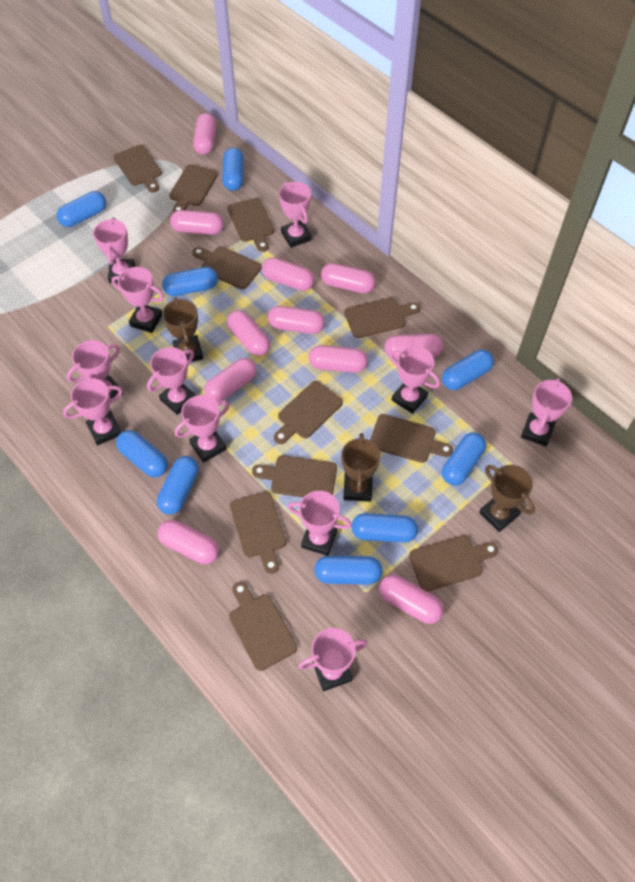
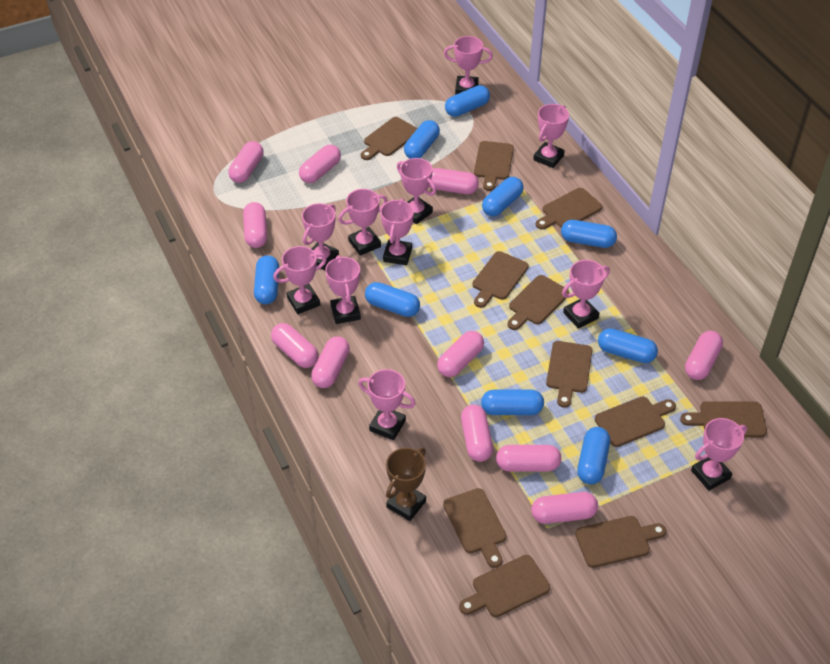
brown trophy: [162,297,203,362] [341,433,381,502] [479,465,535,532] = 3 -> [386,448,426,521] = 1

